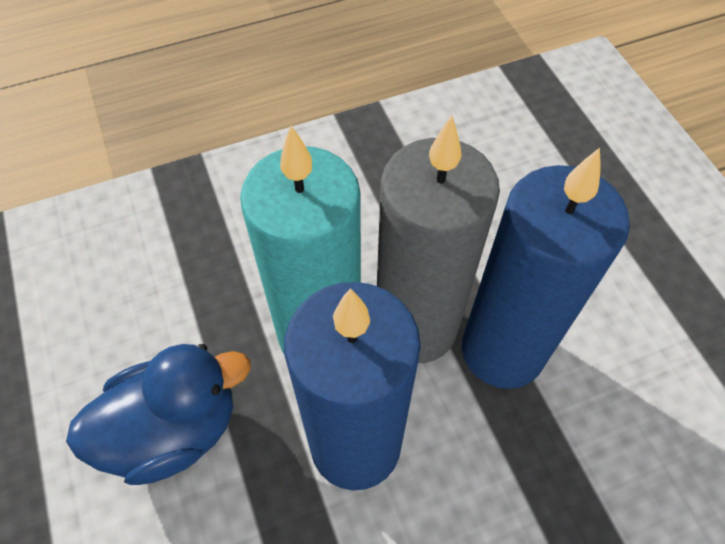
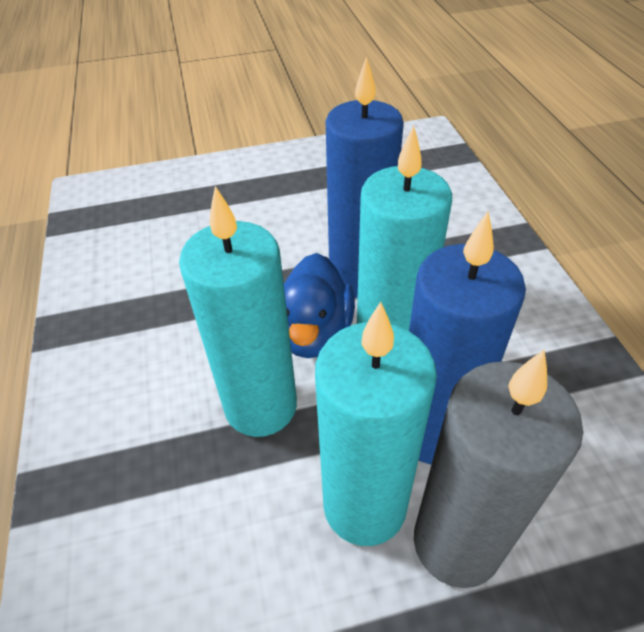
turquoise candle: [240,126,361,354] = 1 -> [179,186,297,437] [315,302,437,546] [357,125,452,331] = 3

